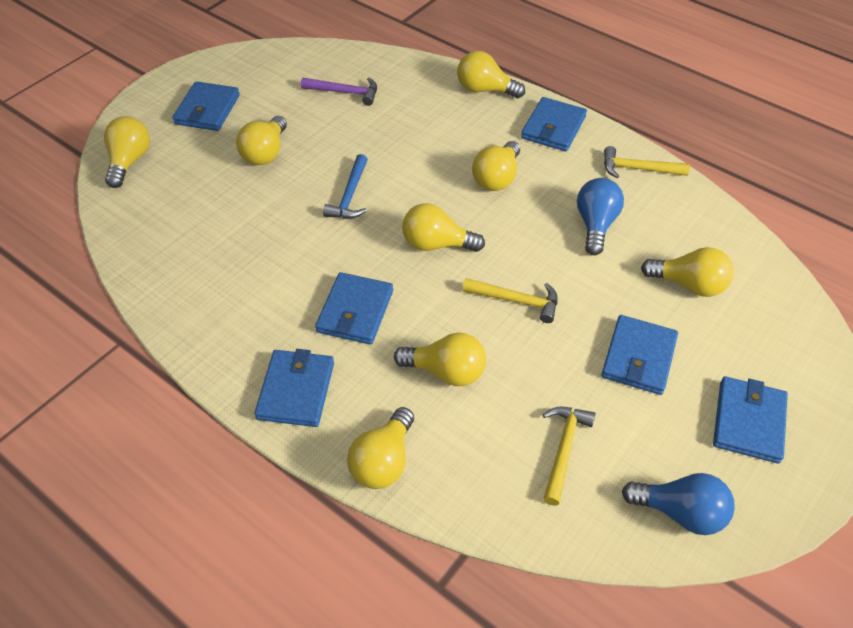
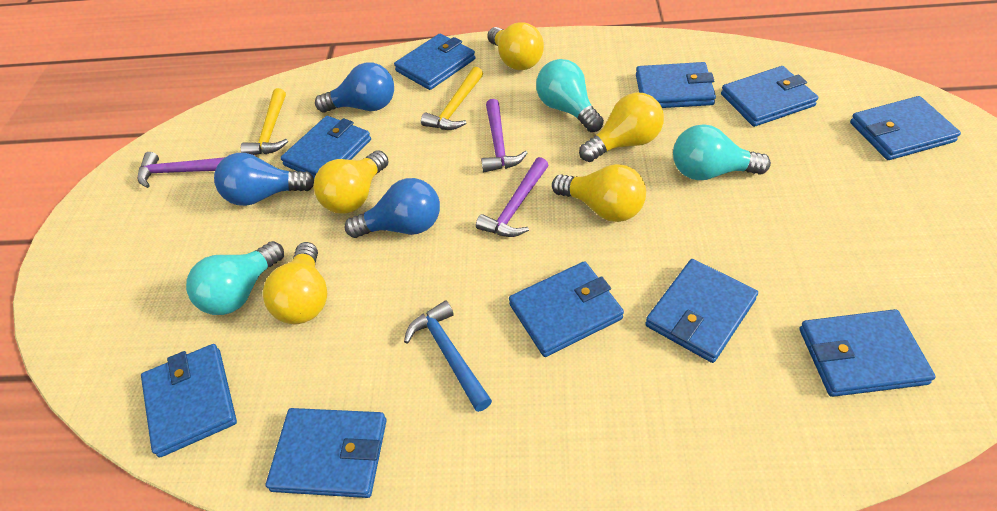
blue light bulb: [577,178,624,255] [622,473,735,535] = 2 -> [214,153,314,206] [315,62,394,113] [345,178,440,238] = 3
blue wallet: [172,81,240,131] [254,349,334,427] [315,272,393,345] [521,97,587,151] [601,315,678,395] [713,376,788,464] = 6 -> [141,344,237,458] [266,408,387,498] [280,116,371,179] [394,34,475,90] [509,261,624,357] [636,62,716,108] [645,259,758,363] [721,66,818,127] [799,309,936,397] [850,96,961,160] = 10
purple hammer: [301,78,377,106] = 1 -> [138,152,225,188] [476,157,548,237] [481,99,528,172] = 3
turquoise light bulb: none = 0 -> [186,241,284,315] [536,59,604,132] [673,124,771,180] = 3
yellow hammer: [463,278,558,323] [543,407,596,506] [604,146,690,178] = 3 -> [241,88,288,155] [421,67,483,130] = 2
yellow light bulb: [104,116,150,188] [236,116,287,165] [347,407,414,489] [394,333,486,386] [402,203,485,252] [457,51,525,98] [472,141,520,191] [641,247,734,297] = 8 -> [263,242,327,324] [313,150,388,214] [487,22,544,70] [552,164,646,222] [579,92,664,162] = 5

